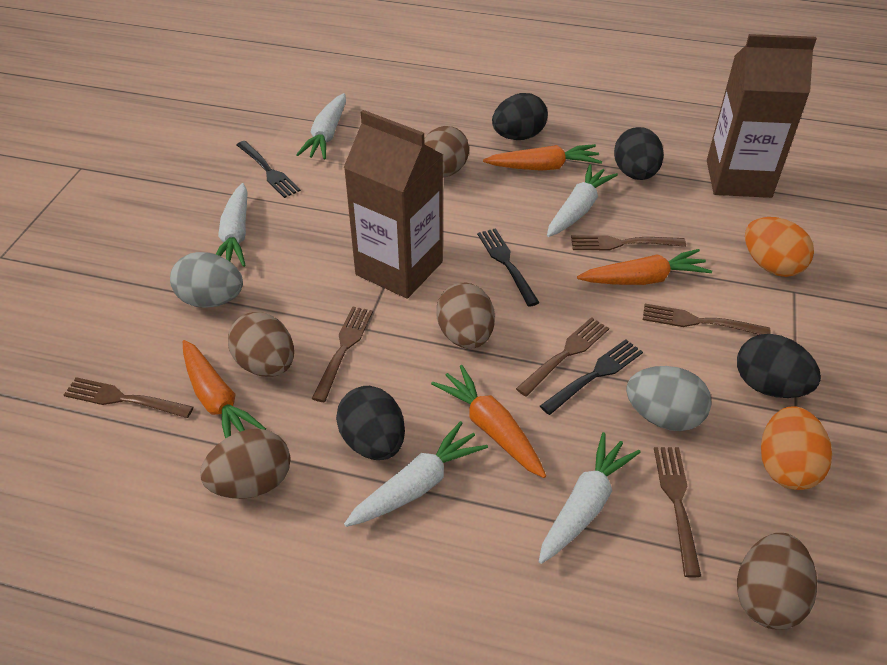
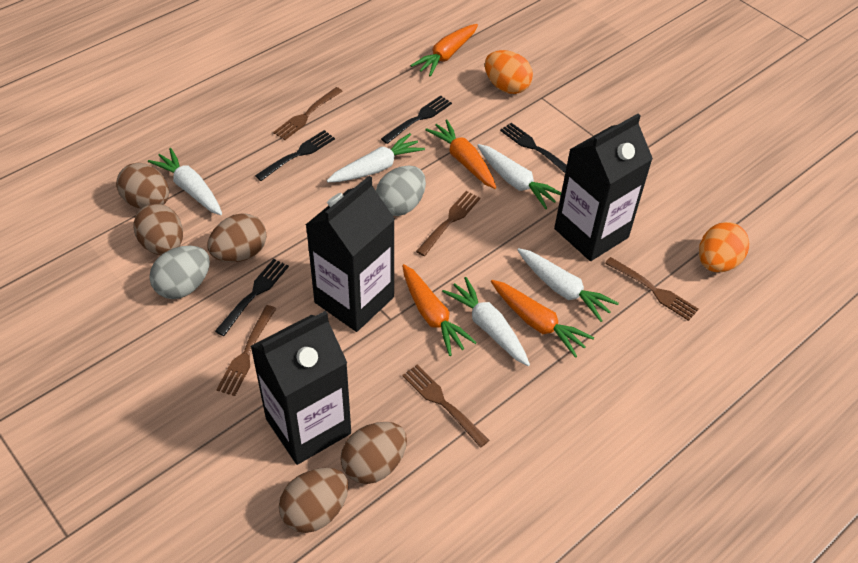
black carton: none = 0 -> [250,311,351,465] [306,176,395,332] [554,114,653,261] = 3
black egg: [336,386,405,460] [492,93,548,140] [614,127,664,180] [737,334,821,398] = 4 -> none = 0
black fork: [237,141,301,198] [477,228,540,307] [540,339,643,415] = 3 -> [215,259,289,336] [255,130,335,181] [381,96,452,144] [500,123,567,173] = 4
brown carton: [344,110,443,299] [707,34,817,198] = 2 -> none = 0
brown fork: [64,377,193,418] [312,306,373,402] [516,317,609,397] [571,235,686,250] [643,304,770,335] [654,447,701,577] = 6 -> [216,305,276,396] [273,87,343,140] [402,365,490,448] [416,191,480,256] [605,257,699,321] = 5

